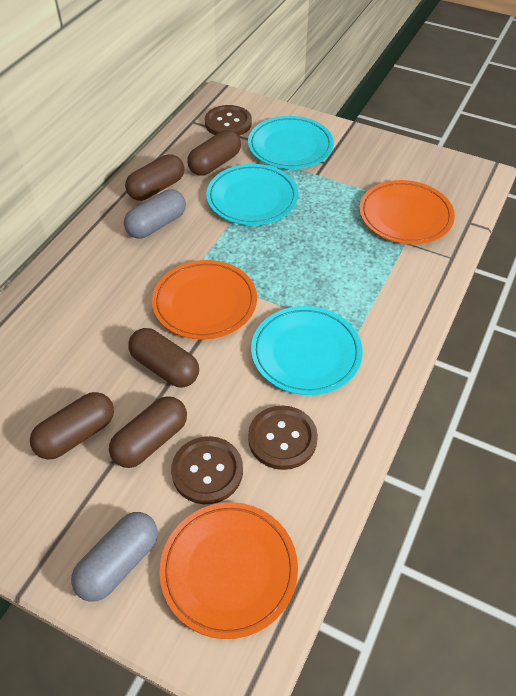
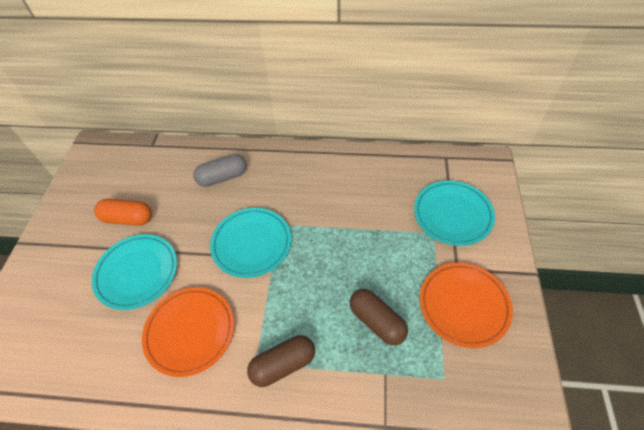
brown button: [171,436,243,504] [204,105,252,136] [248,406,318,470] = 3 -> none = 0
brown capsule: [30,392,114,460] [109,396,187,468] [125,154,184,201] [128,328,199,388] [187,130,241,176] = 5 -> [247,335,315,387] [350,289,408,345] = 2
grey capsule: [71,512,158,602] [124,189,186,239] = 2 -> [193,154,247,187] = 1
orange capsule: none = 0 -> [94,199,152,226] = 1
orange plate: [152,260,257,339] [159,502,298,639] [359,180,455,244] = 3 -> [142,287,234,377] [420,263,513,348] = 2

